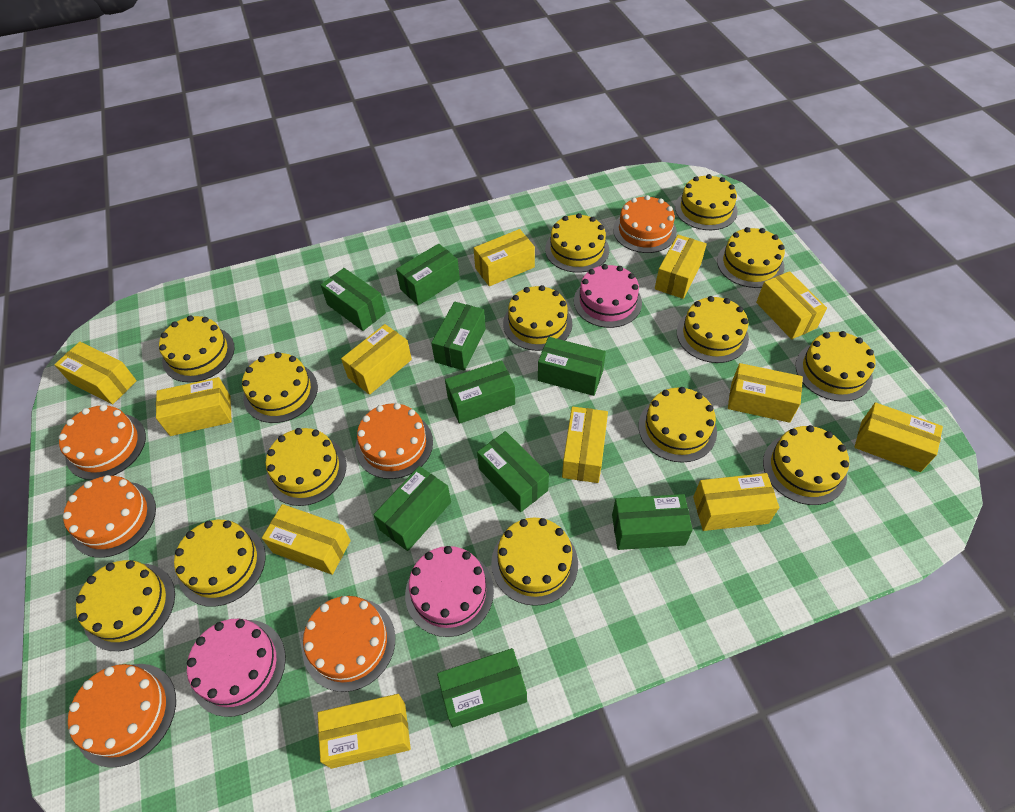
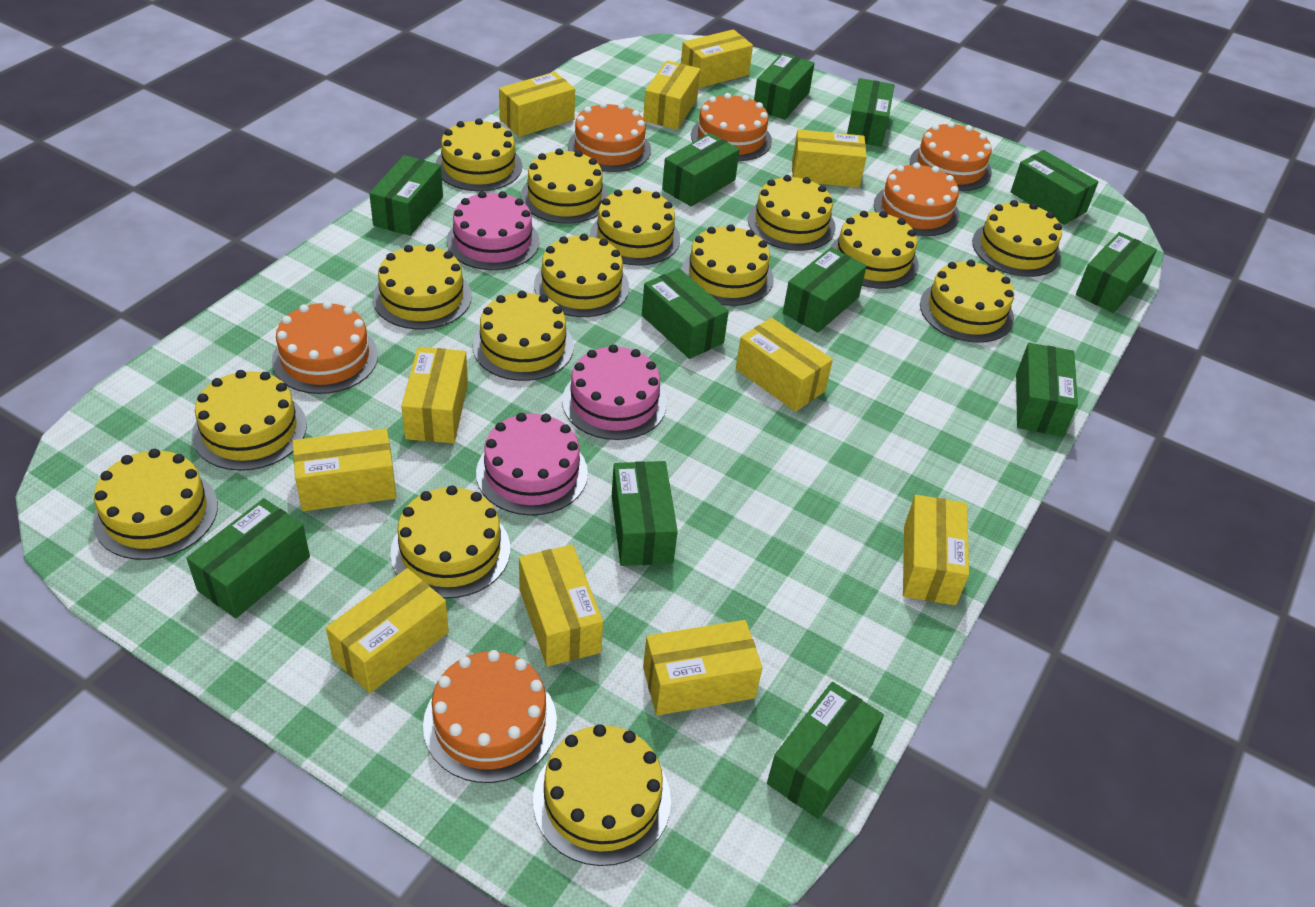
green box: [321,268,386,331] [373,466,451,551] [396,244,460,305] [431,302,486,371] [437,648,527,727] [445,360,515,424] [477,431,549,512] [538,337,606,396] [612,494,693,550] = 9 -> [187,498,310,618] [369,155,443,236] [612,461,678,566] [642,268,729,359] [662,133,740,207] [754,53,815,120] [767,682,884,819] [783,247,867,333] [847,78,895,147] [1011,150,1098,225] [1016,343,1078,436] [1076,232,1157,313] = 12
yellow box: [54,342,137,404] [156,377,232,436] [262,504,351,575] [318,694,411,769] [341,324,412,395] [474,229,535,286] [562,406,608,483] [655,235,707,299] [693,473,779,531] [728,363,803,423] [756,271,827,339] [854,402,943,472] = 12 -> [292,428,396,511] [326,568,449,693] [401,347,468,443] [499,72,575,137] [519,545,603,667] [643,60,700,129] [643,620,763,715] [681,29,753,88] [736,318,833,412] [792,129,867,188] [903,495,969,605] = 11
yellow cake: [76,560,175,651] [159,316,235,383] [174,520,266,607] [242,352,318,423] [266,428,347,506] [491,518,578,606] [503,285,572,351] [545,213,609,273] [639,387,717,463] [675,174,738,230] [677,296,749,363] [717,227,785,288] [763,425,849,505] [795,331,876,402] = 14 -> [93,449,218,560] [192,370,307,471] [372,244,472,329] [390,485,510,599] [436,118,522,191] [473,291,574,381] [521,149,608,224] [533,724,671,866] [534,234,629,317] [590,187,680,265] [681,224,774,306] [748,175,836,251] [830,211,919,289] [920,260,1014,343] [972,200,1062,277] = 15

